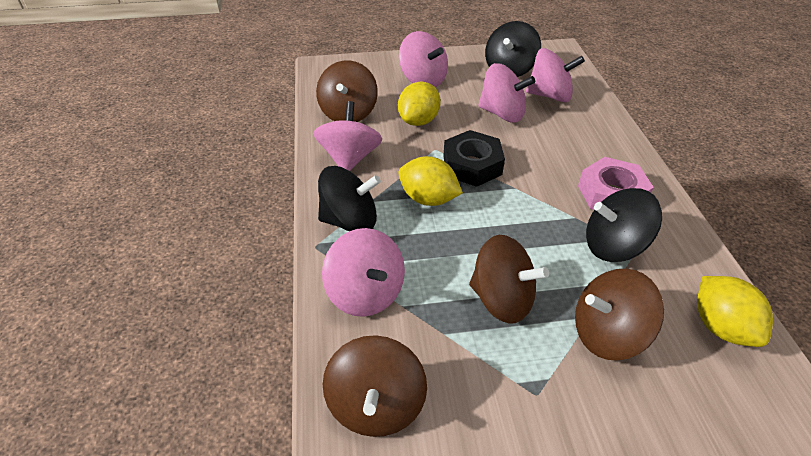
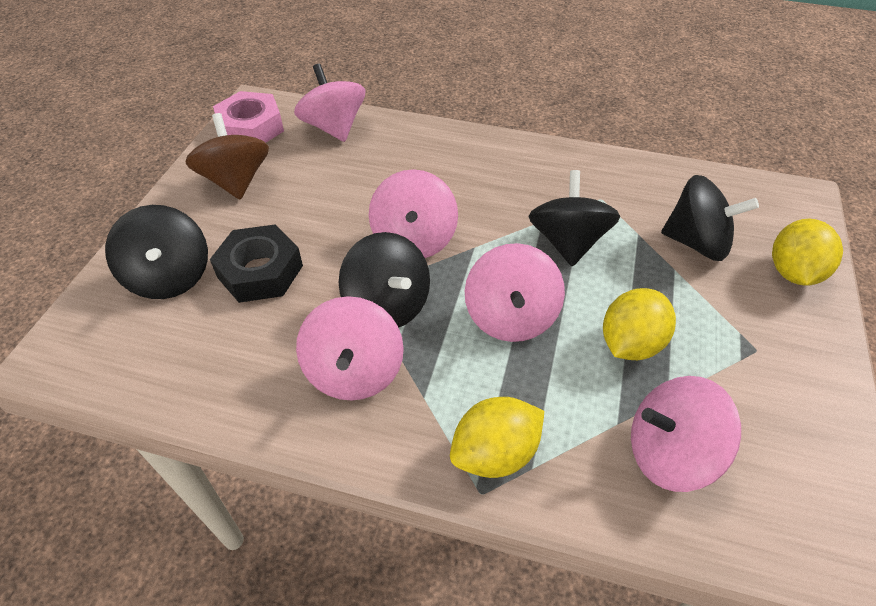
black spinning top: [318,166,381,231] [485,21,541,77] [586,188,662,262] = 3 -> [105,205,208,299] [339,232,430,328] [529,170,620,266] [661,175,759,261] = 4
brown spinning top: [316,60,378,122] [323,335,427,437] [469,235,549,324] [575,268,664,361] = 4 -> [185,113,269,199] = 1

